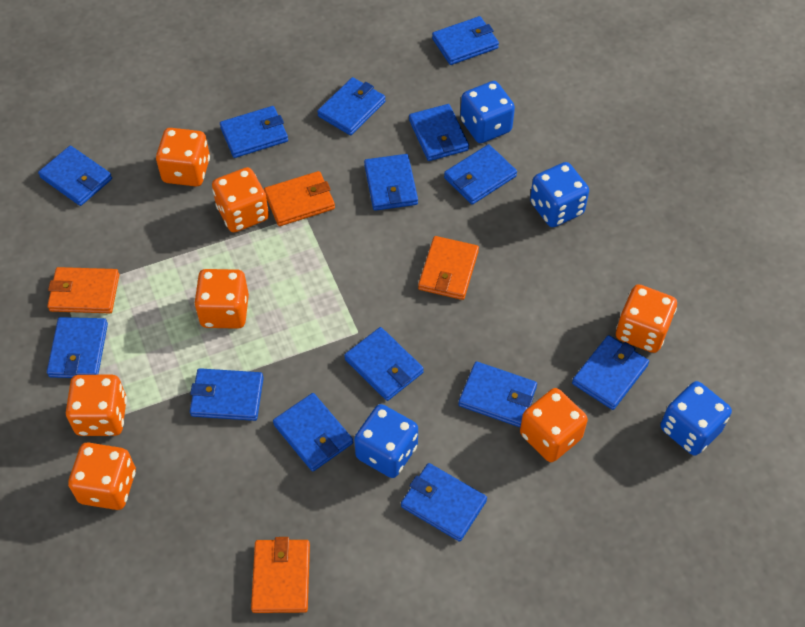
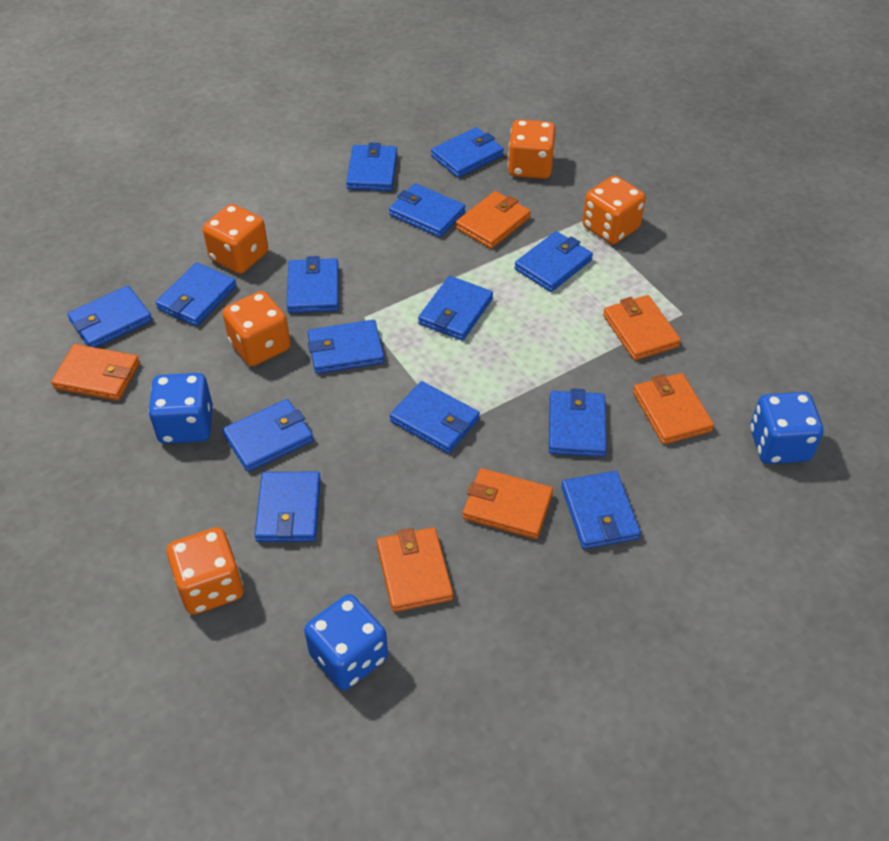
blue dice: [354,404,418,478] [460,81,515,143] [530,162,589,227] [661,381,732,455] = 4 -> [148,373,213,444] [304,594,388,690] [750,392,823,464] = 3
orange dice: [66,375,127,436] [68,442,136,510] [156,128,210,186] [194,269,249,329] [212,167,269,232] [520,388,588,462] [616,284,677,353] = 7 -> [167,527,243,615] [203,204,268,274] [222,291,291,366] [508,119,556,179] [583,175,646,244] = 5
orange wallet: [47,267,119,313] [251,537,310,613] [264,171,335,226] [418,236,479,300] = 4 -> [51,344,140,401] [377,527,453,612] [456,191,531,249] [463,468,553,539] [603,295,681,360] [633,373,714,444] = 6

